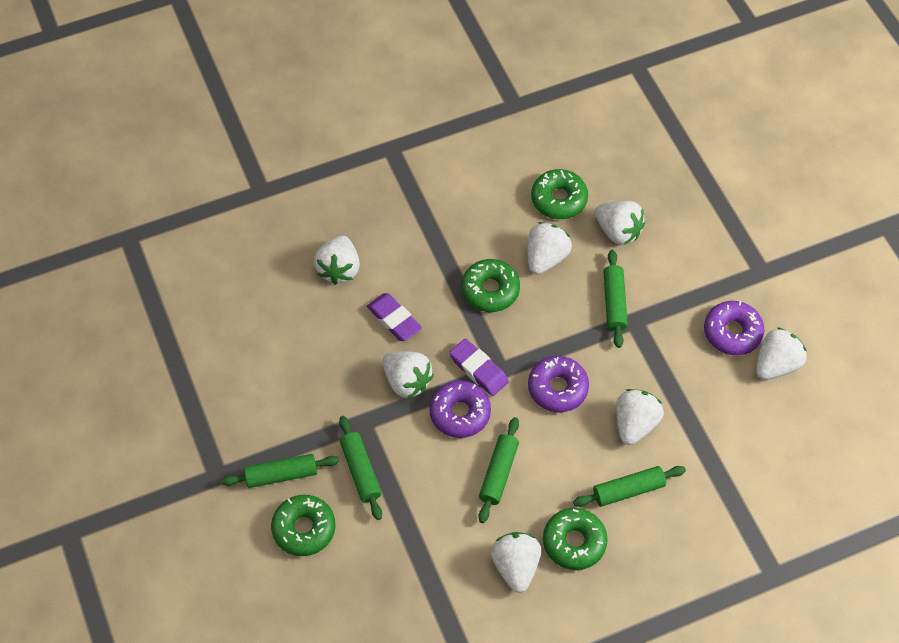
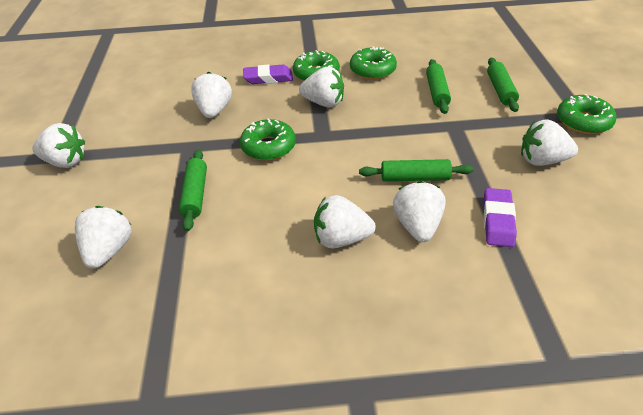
green rolling pin: [222,454,340,488] [339,416,382,520] [479,417,519,523] [573,466,686,507] [603,250,628,348] = 5 -> [179,149,207,232] [359,159,474,182] [426,59,451,114] [487,58,519,112] = 4
purple donut: [429,380,491,438] [528,356,589,412] [704,301,764,355] = 3 -> none = 0

